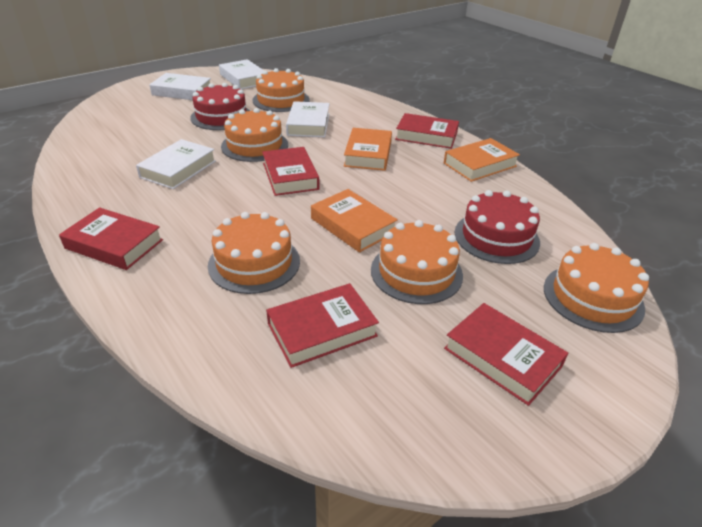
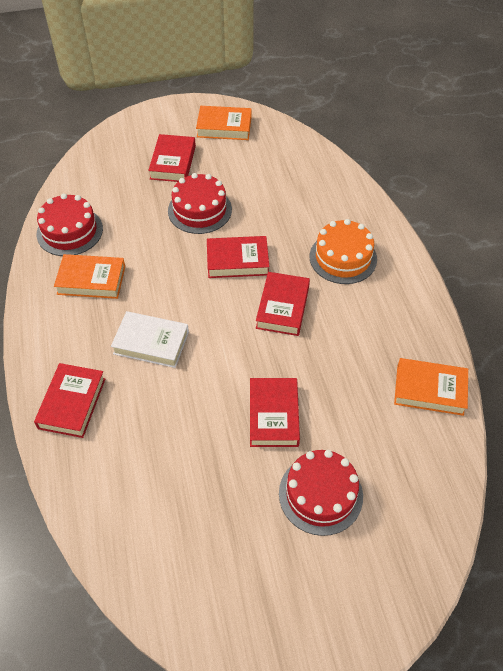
orange cake: [208,212,300,294] [221,108,288,162] [252,68,309,112] [371,220,463,304] [544,243,649,333] = 5 -> [310,219,377,284] = 1
red cake: [190,83,250,130] [454,190,540,264] = 2 -> [37,193,103,256] [168,173,232,234] [279,450,363,536] = 3
white book: [136,139,216,189] [149,73,211,100] [219,59,264,89] [286,101,330,137] = 4 -> [111,311,189,368] = 1

